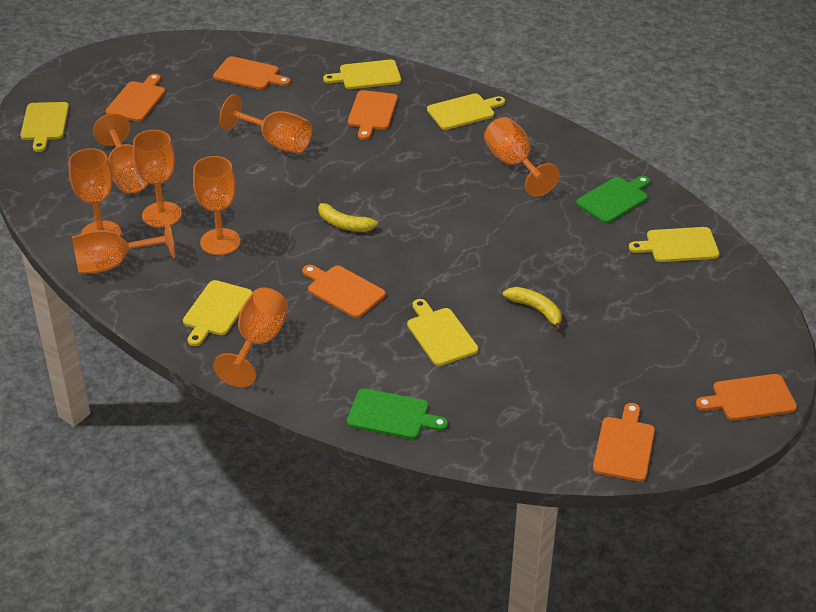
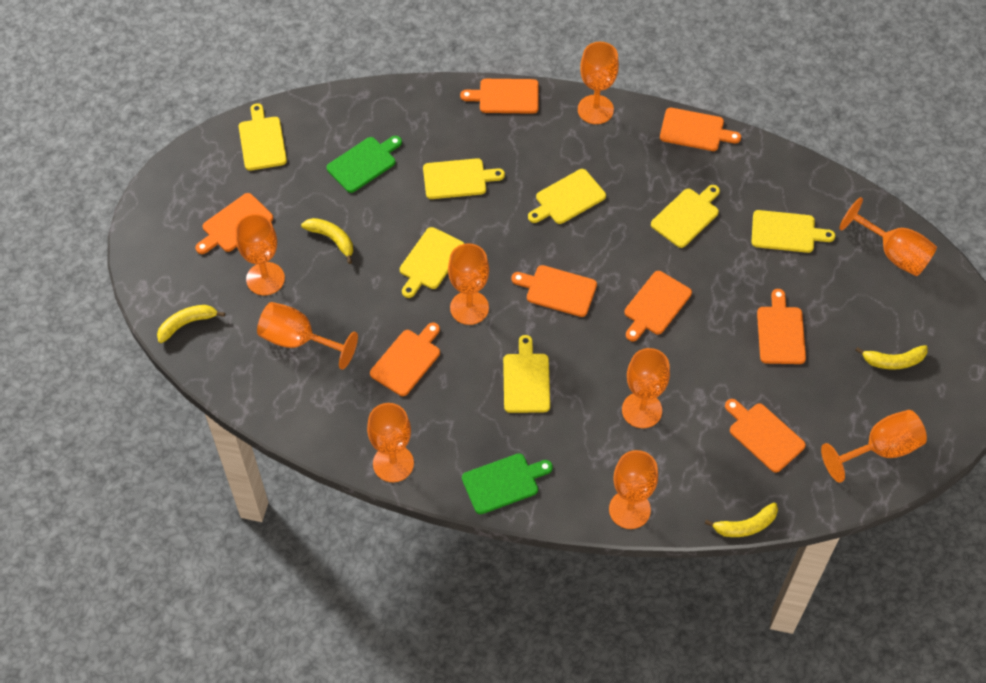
orange cutting board: [105,74,165,122] [213,56,290,90] [302,265,386,318] [348,90,398,140] [593,403,655,482] [696,374,797,421] = 6 -> [195,193,273,254] [370,322,440,396] [460,79,539,114] [511,265,597,317] [624,271,692,341] [660,108,741,151] [725,399,806,473] [757,289,806,364] = 8
orange goblet: [69,148,121,236] [72,218,175,274] [93,113,149,193] [133,130,182,228] [193,156,241,255] [213,288,288,387] [219,94,312,154] [484,117,560,197] = 8 -> [235,214,285,295] [257,302,358,370] [367,403,414,482] [448,243,489,325] [578,42,619,124] [609,450,658,529] [622,348,670,428] [821,410,927,482] [839,197,937,276] = 9
yellow banana: [317,198,378,232] [503,287,562,332] = 2 -> [157,305,225,343] [301,218,353,264] [705,502,778,537] [855,345,928,370] = 4
yellow cutting board: [20,102,69,152] [183,280,253,346] [323,60,401,89] [407,299,478,366] [427,93,505,130] [629,227,719,262] = 6 -> [239,103,287,171] [400,227,464,298] [423,158,505,199] [503,335,550,413] [528,169,606,224] [651,185,720,248] [752,210,835,253] = 7

